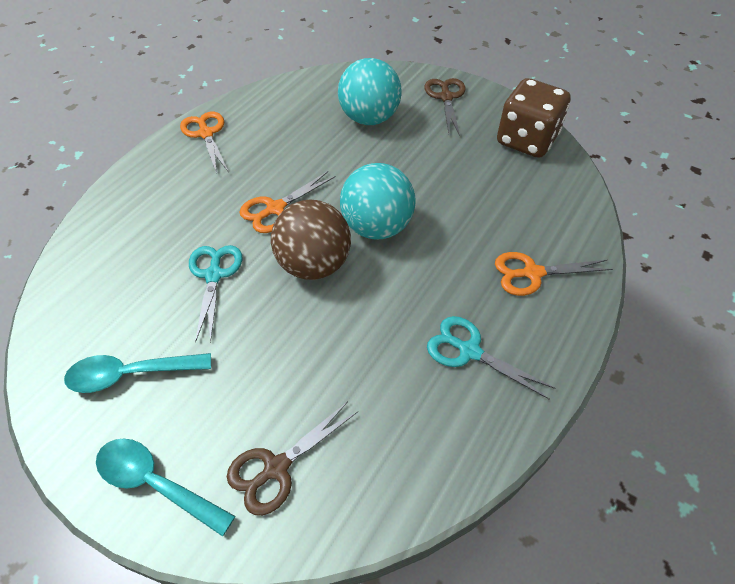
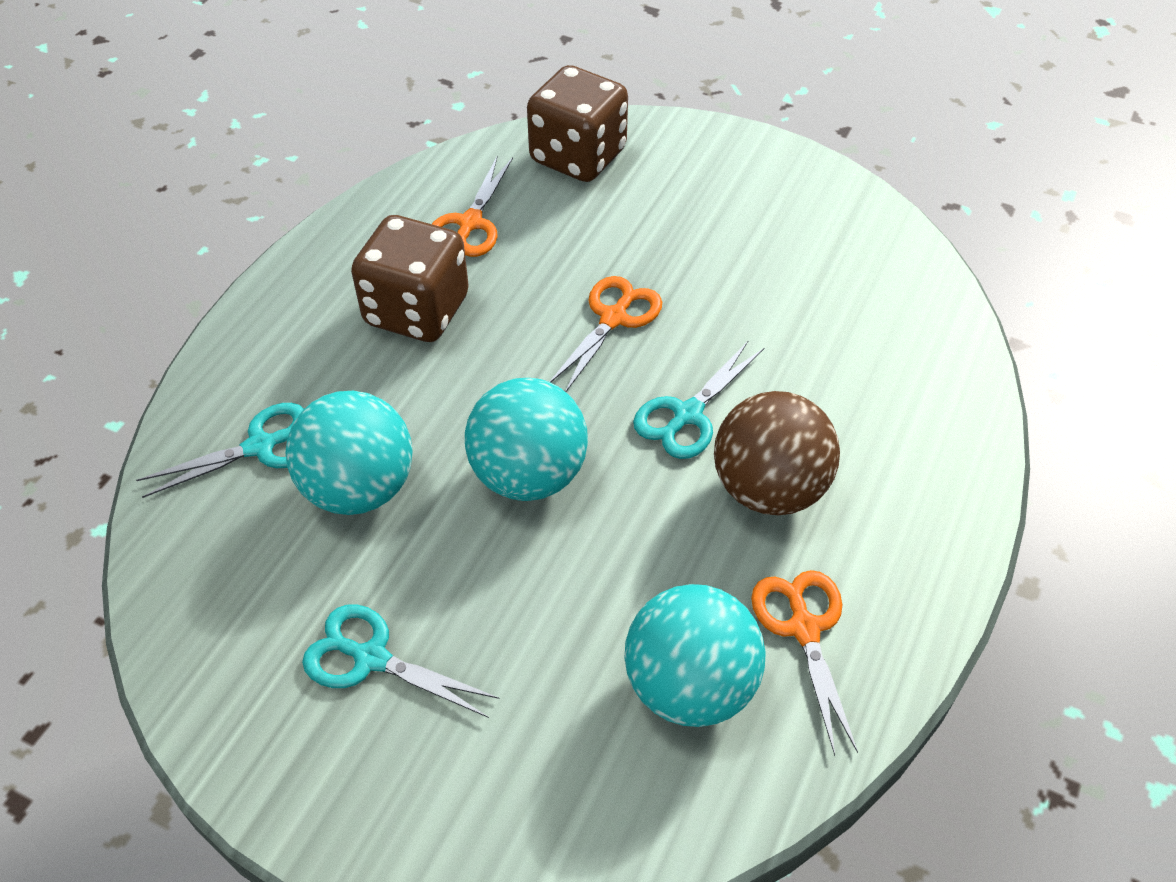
brown dice: [497,78,571,158] = 1 -> [351,215,469,342] [527,65,628,182] = 2
brown scissors: [227,401,358,516] [424,78,465,136] = 2 -> none = 0
turquoise ball: [338,58,402,125] [340,163,416,240] = 2 -> [285,391,412,515] [465,378,588,501] [625,584,766,727] = 3
turquoise scissors: [189,245,243,343] [427,316,555,400] = 2 -> [136,403,304,498] [302,604,500,718] [633,340,764,459] = 3
turquoise spoon: [64,353,211,393] [96,438,235,537] = 2 -> none = 0

